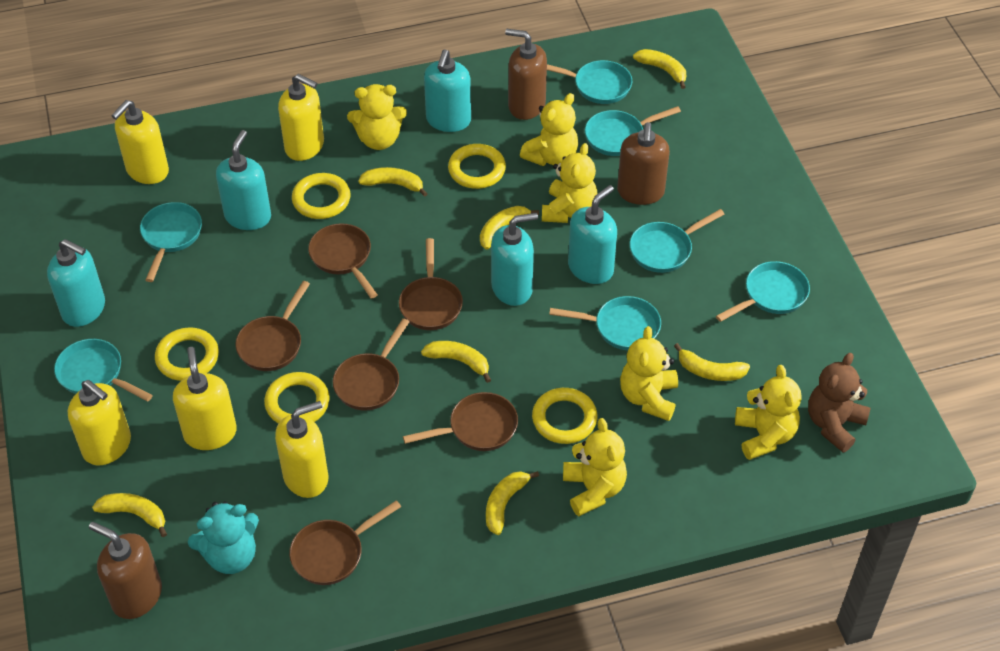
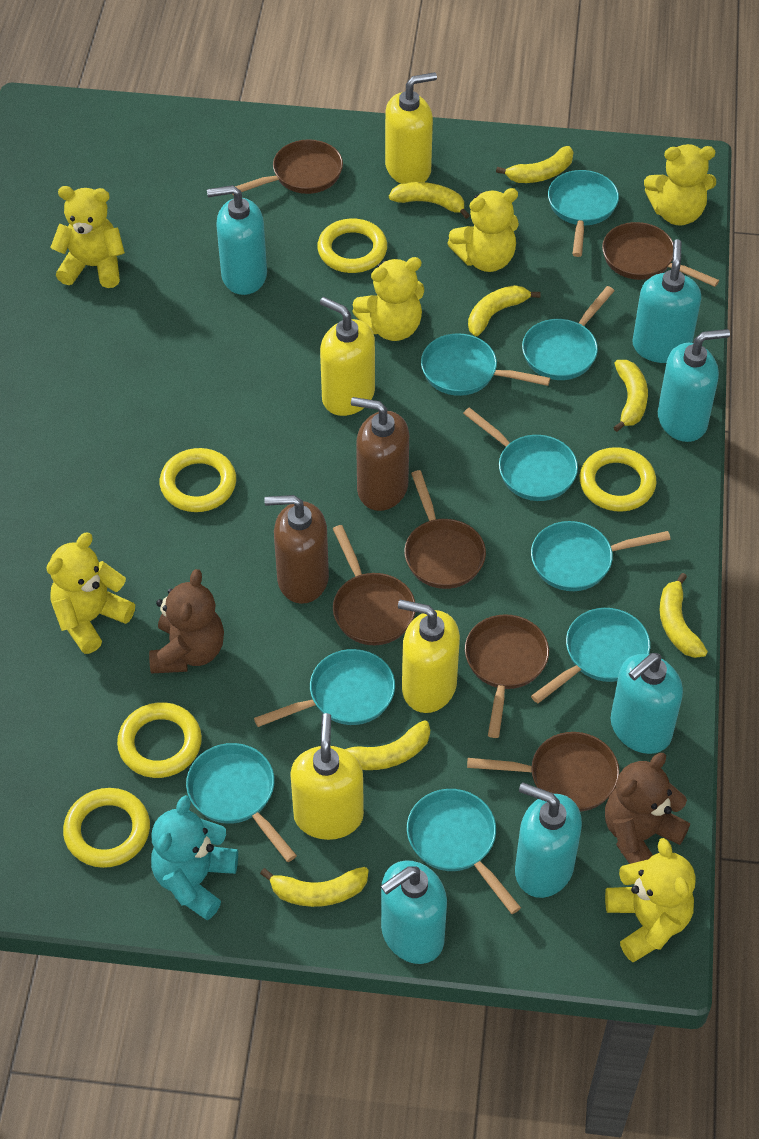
brown soap dispenser: [89,522,162,619] [505,29,547,120] [617,122,670,205] = 3 -> [264,495,329,604] [351,397,409,511] = 2
brown teddy bear: [808,353,871,453] = 1 -> [149,569,224,674] [605,753,690,864] = 2
turquoise pan: [54,339,153,401] [140,202,202,282] [547,60,632,104] [549,296,661,350] [585,106,681,156] [630,209,724,273] [716,261,810,322] = 7 -> [186,743,297,862] [254,649,395,727] [407,789,521,914] [421,333,550,396] [463,407,578,501] [522,286,615,380] [531,521,671,591] [531,608,650,703] [548,170,619,257] = 9
turquoise soap dispenser: [47,239,105,327] [216,130,271,230] [424,49,471,132] [491,213,538,306] [568,185,617,284] = 5 -> [207,185,267,295] [381,860,447,964] [515,783,582,898] [611,653,683,754] [632,239,701,363] [658,329,730,442] = 6
yellow soap dispenser: [68,380,131,465] [111,100,169,184] [173,347,237,450] [275,401,328,498] [278,74,324,161] = 5 -> [290,713,364,840] [320,297,375,416] [385,72,437,184] [398,600,460,713] = 4

